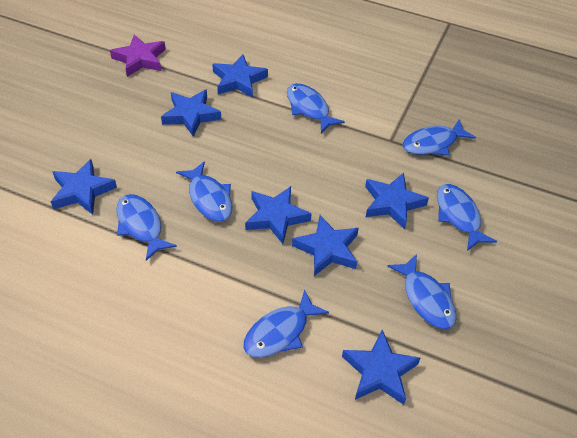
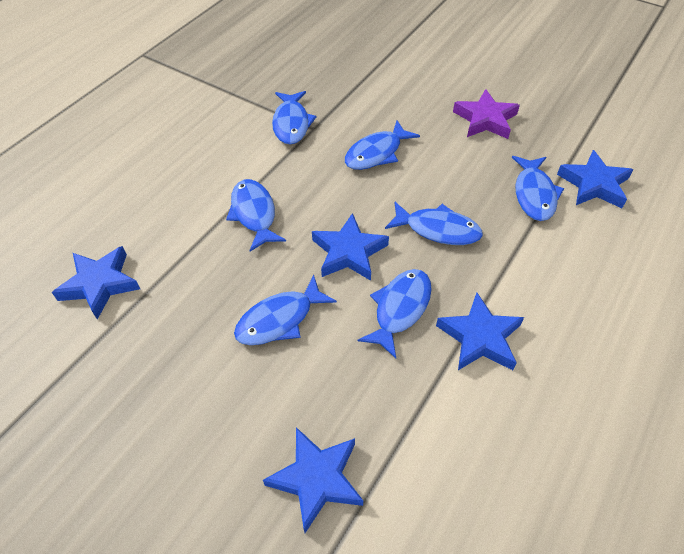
blue star: [51,159,117,215] [161,89,221,137] [212,54,268,98] [245,186,312,244] [292,215,359,276] [342,330,420,405] [365,173,429,229] = 7 -> [52,246,140,319] [263,427,363,533] [312,213,389,281] [436,293,524,370] [557,150,634,208] = 5

